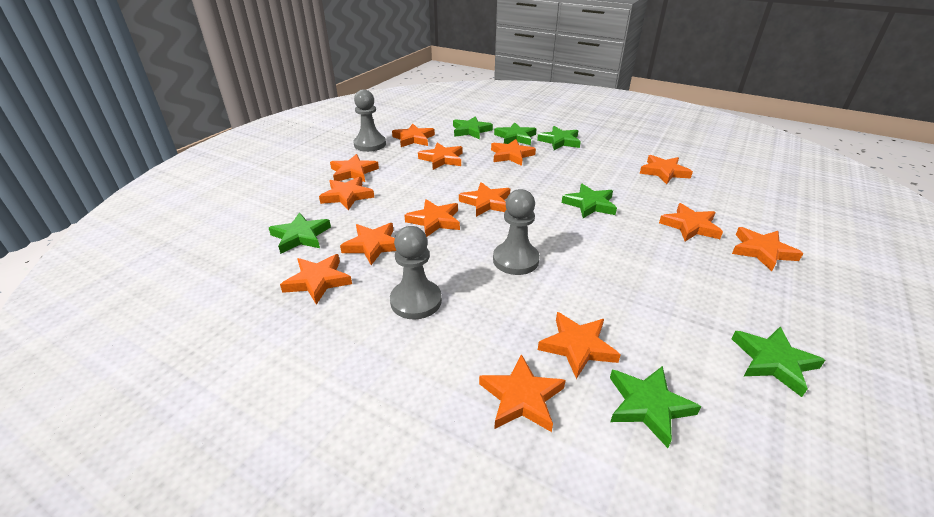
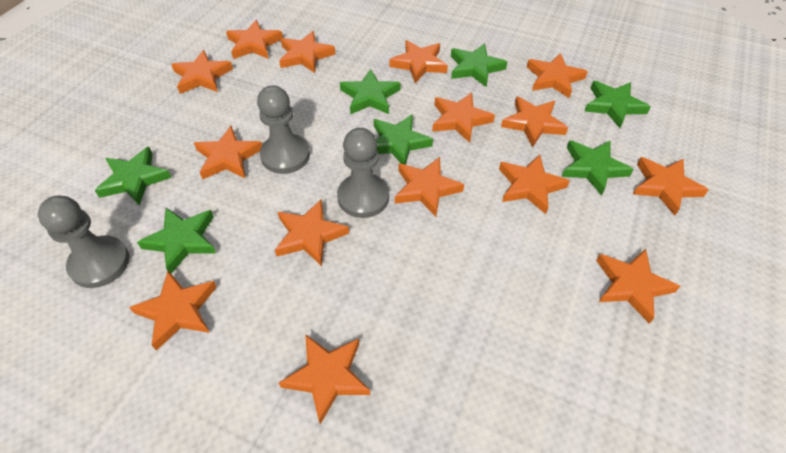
orange star: [280,254,352,305] [319,177,374,210] [330,154,379,182] [340,223,396,265] [392,124,435,147] [404,199,460,237] [418,143,463,170] [459,182,510,217] [479,354,566,432] [491,139,536,166] [538,312,621,379] [640,155,693,184] [659,203,723,241] [732,227,803,271] = 14 -> [129,271,217,351] [171,50,233,94] [194,126,262,179] [226,20,283,59] [275,199,349,266] [279,31,335,73] [279,334,370,424] [389,40,448,83] [395,157,464,217] [432,93,495,143] [499,154,570,214] [501,96,568,147] [527,53,588,98] [596,249,680,324] [633,157,709,215] = 15

